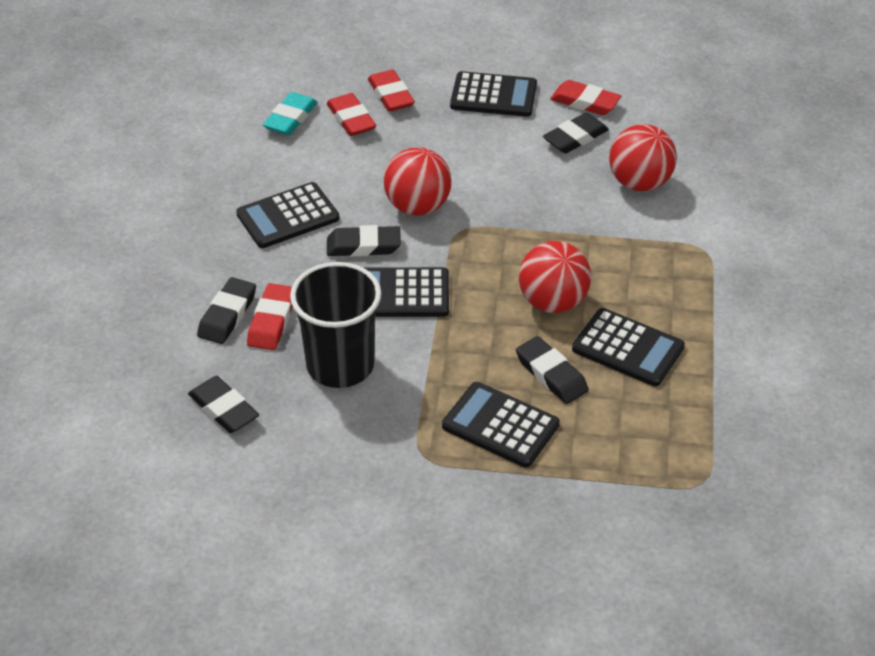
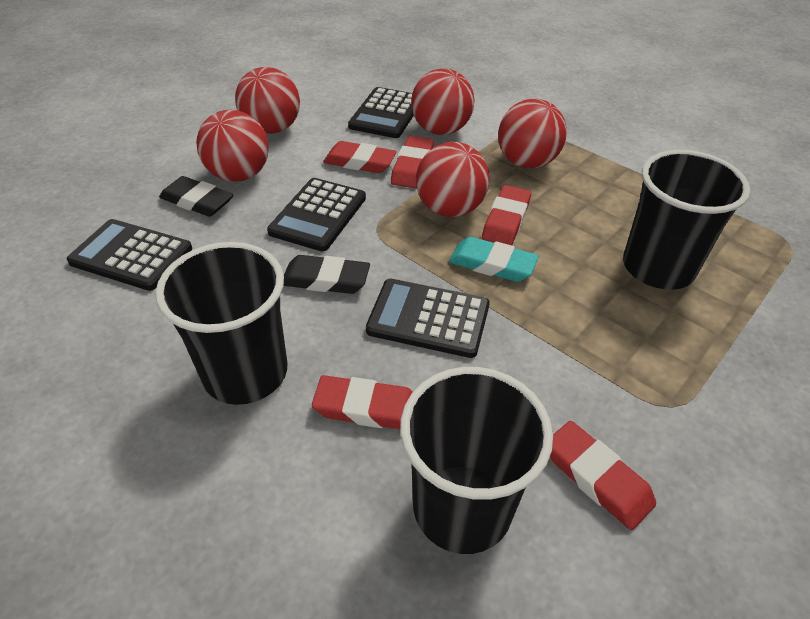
black calculator: [236,182,340,248] [365,267,449,317] [442,382,560,467] [450,71,537,117] [572,308,685,386] = 5 -> [67,219,192,291] [267,178,366,251] [348,87,414,138] [366,279,490,358] = 4
black cup: [290,262,381,388] = 1 -> [155,242,287,405] [400,367,553,554] [623,150,750,290] = 3
black eraser: [188,376,259,433] [197,277,256,344] [327,225,401,257] [516,336,589,404] [543,113,609,153] = 5 -> [159,176,234,217] [284,255,370,294] = 2
red ball: [384,147,452,216] [519,241,591,313] [609,124,677,192] = 3 -> [196,110,269,182] [235,67,300,134] [411,68,474,135] [416,142,490,217] [498,99,567,168] = 5
red eraser: [247,283,293,350] [327,93,376,136] [368,70,415,112] [550,80,621,115] = 4 -> [312,375,413,429] [323,141,397,173] [391,136,434,188] [482,185,531,245] [550,421,656,530] = 5

